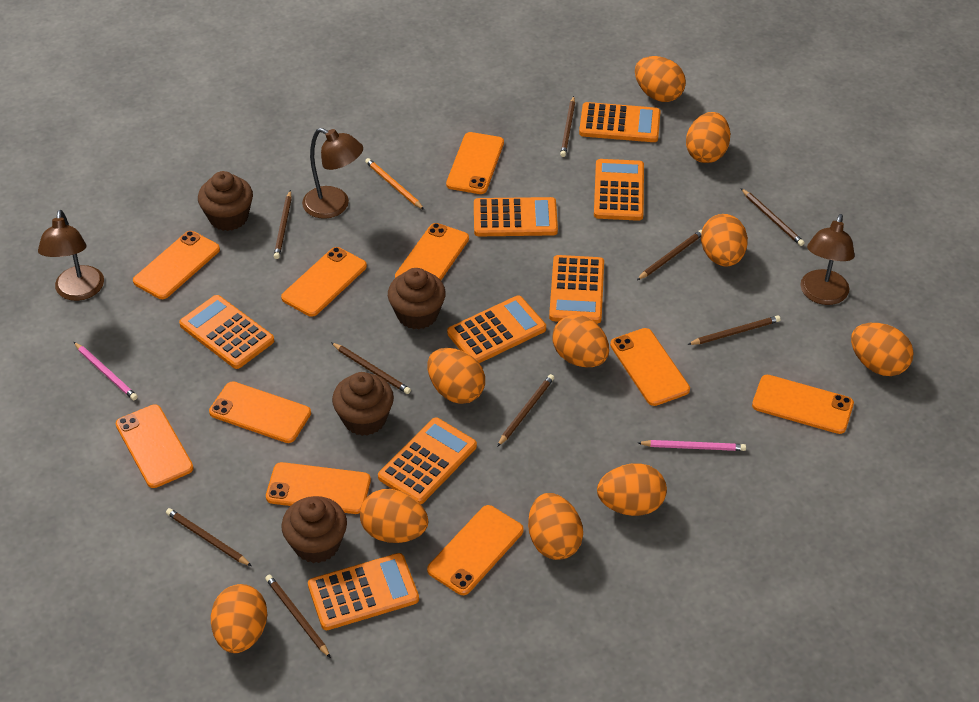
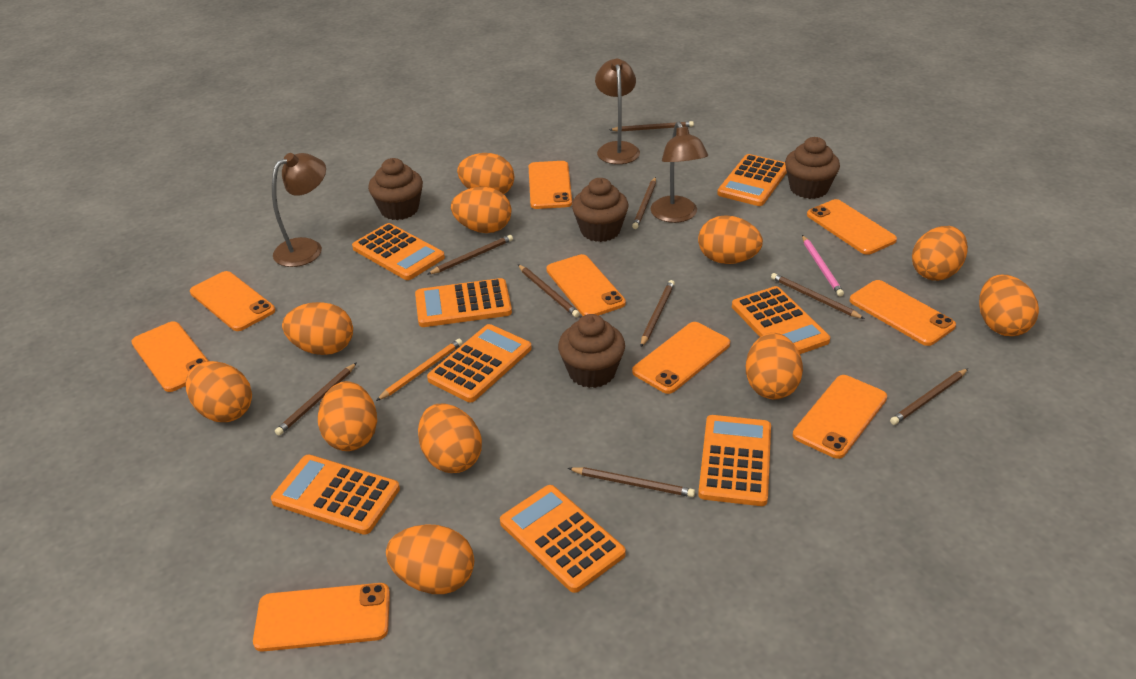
orange egg: [211,584,267,653] [360,489,428,543] [427,348,485,404] [528,493,583,560] [552,315,609,367] [597,463,667,516] [635,56,686,102] [686,112,730,163] [701,214,748,267] [851,323,914,376] = 10 -> [186,361,252,422] [282,302,353,355] [318,381,377,451] [386,524,474,594] [418,403,482,473] [451,187,511,233] [457,153,514,194] [698,215,763,264] [746,333,803,400] [912,226,968,281] [979,275,1039,336] = 11
orange phone: [115,404,193,488] [133,231,220,299] [209,381,311,443] [266,462,371,514] [281,247,367,317] [395,223,469,280] [427,505,524,595] [446,132,504,194] [610,328,690,406] [752,375,854,434] = 10 -> [131,321,208,392] [190,271,275,331] [253,583,390,652] [529,161,572,209] [546,254,626,316] [632,322,730,394] [793,375,887,459] [807,199,897,255] [849,280,956,346] = 9
pink pencil: [74,342,138,400] [638,440,746,451] = 2 -> [802,235,844,297] = 1

